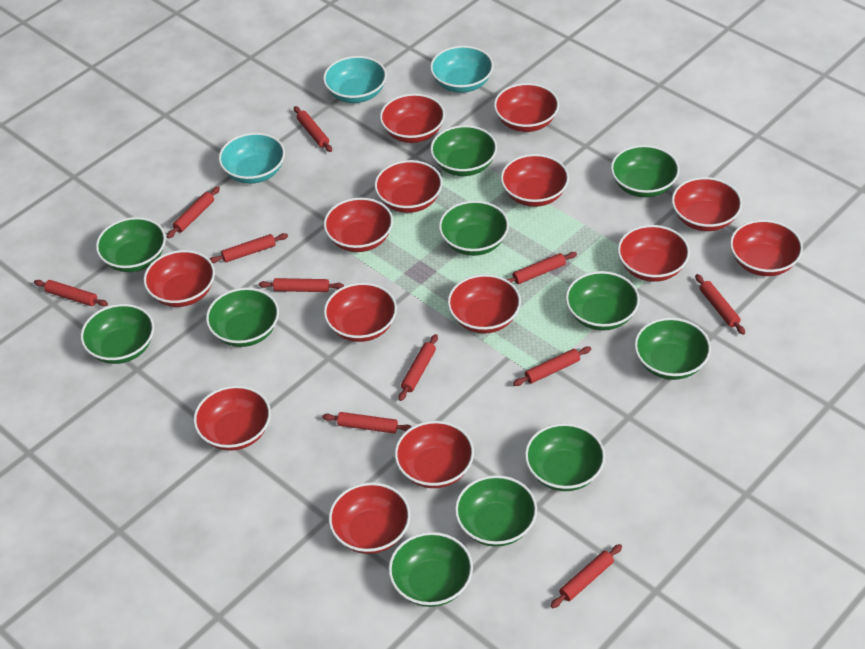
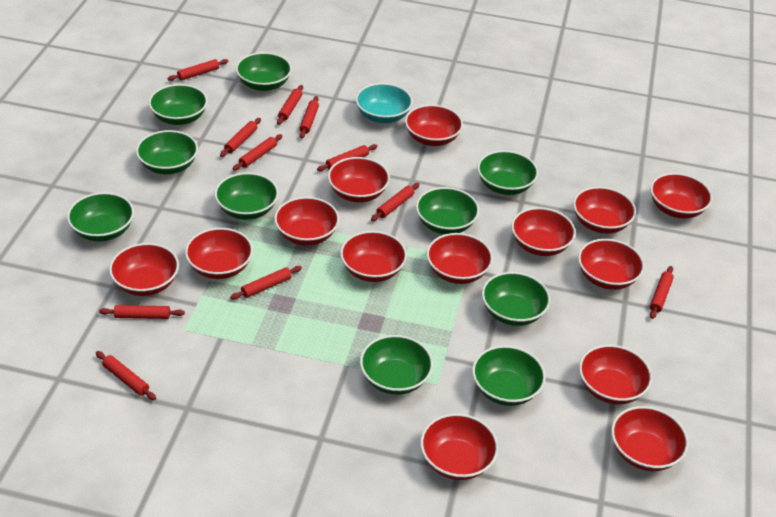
green bowl: [80,304,154,364] [96,217,166,272] [206,287,279,347] [388,532,473,607] [430,125,497,176] [439,201,509,256] [455,475,537,547] [525,423,605,491] [565,271,640,331] [611,145,680,198] [634,318,711,380] = 11 -> [67,192,134,241] [136,130,198,174] [149,84,208,125] [215,173,279,220] [236,52,292,91] [360,335,433,395] [416,187,479,234] [472,345,546,406] [477,150,538,195] [482,272,550,326] = 10
turquoise bowl: [218,133,285,184] [323,56,387,103] [430,46,494,93] = 3 -> [355,83,413,123] = 1

